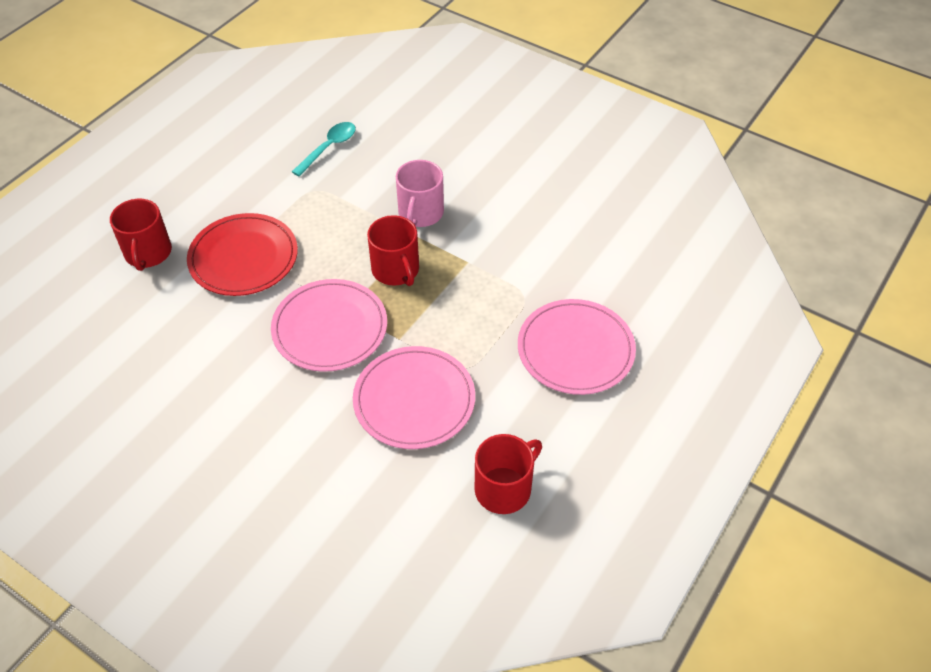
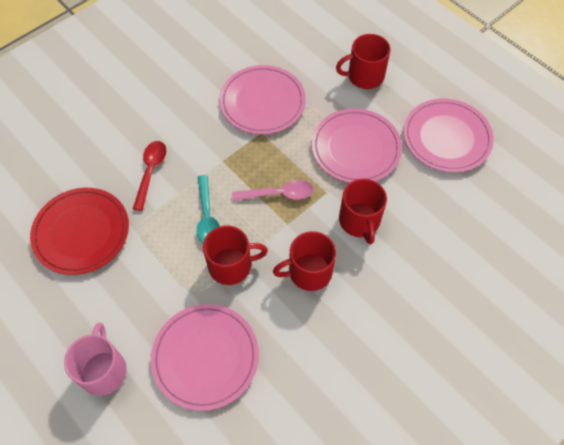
pink plate: [271,279,387,372] [353,346,475,449] [518,299,636,395] = 3 -> [151,304,259,411] [219,65,306,134] [312,108,402,183] [403,99,494,172] = 4
pink spoon: none = 0 -> [232,180,314,201] = 1
red mug: [110,199,172,271] [367,215,419,286] [475,434,542,514] = 3 -> [203,225,268,285] [273,231,336,291] [336,34,391,89] [339,179,387,245] = 4
red spoon: none = 0 -> [133,141,166,211] = 1

